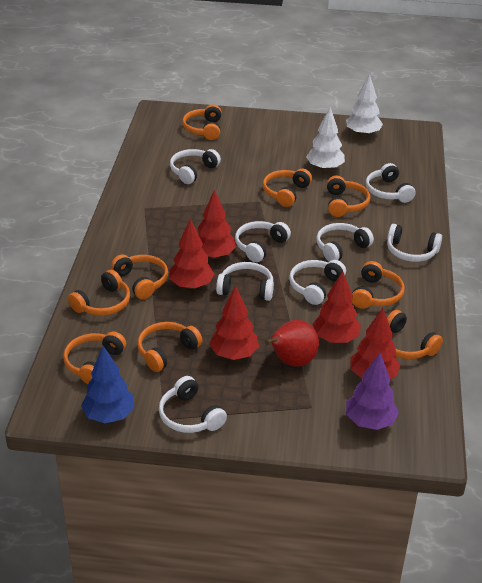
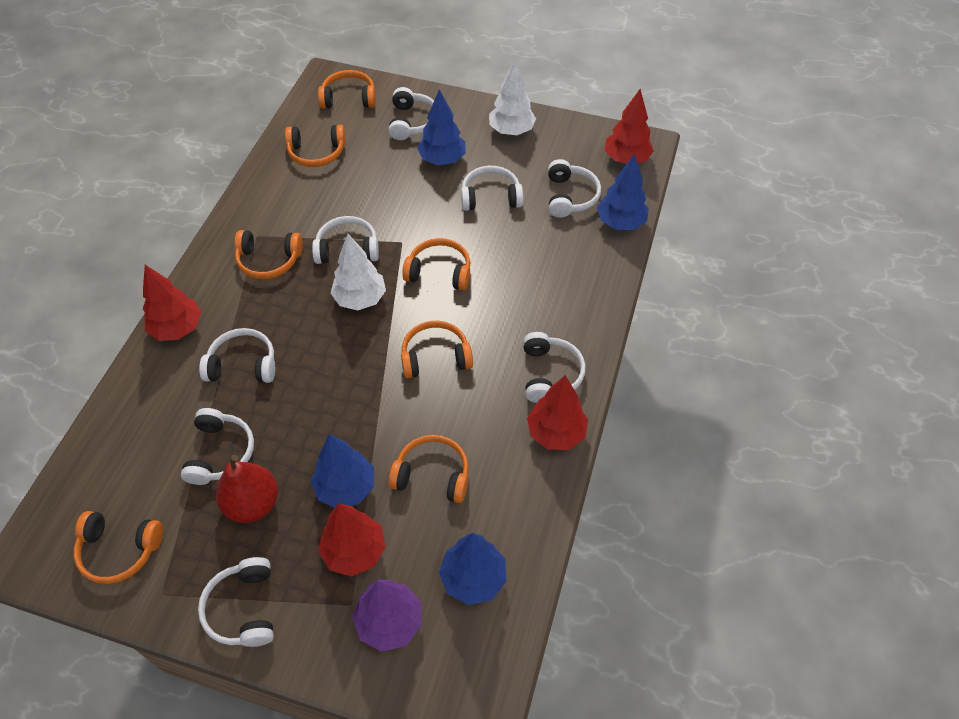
blue tree: [81,346,134,423] = 1 -> [311,434,374,508] [417,89,466,165] [439,533,506,605] [597,154,649,230] = 4
orange headphones: [63,332,126,384] [68,270,130,316] [111,255,168,299] [137,322,203,372] [182,104,222,140] [263,168,312,207] [327,175,370,217] [352,261,405,309] [387,310,443,359] = 9 -> [73,511,163,584] [235,230,303,279] [285,125,346,167] [318,70,376,109] [388,435,469,503] [401,321,473,378] [402,238,470,290] = 7
red tree: [169,218,215,289] [198,189,236,259] [209,286,259,360] [312,271,361,343] [350,308,401,379] = 5 -> [143,265,201,341] [318,503,386,577] [527,375,588,450] [605,89,654,164] = 4

